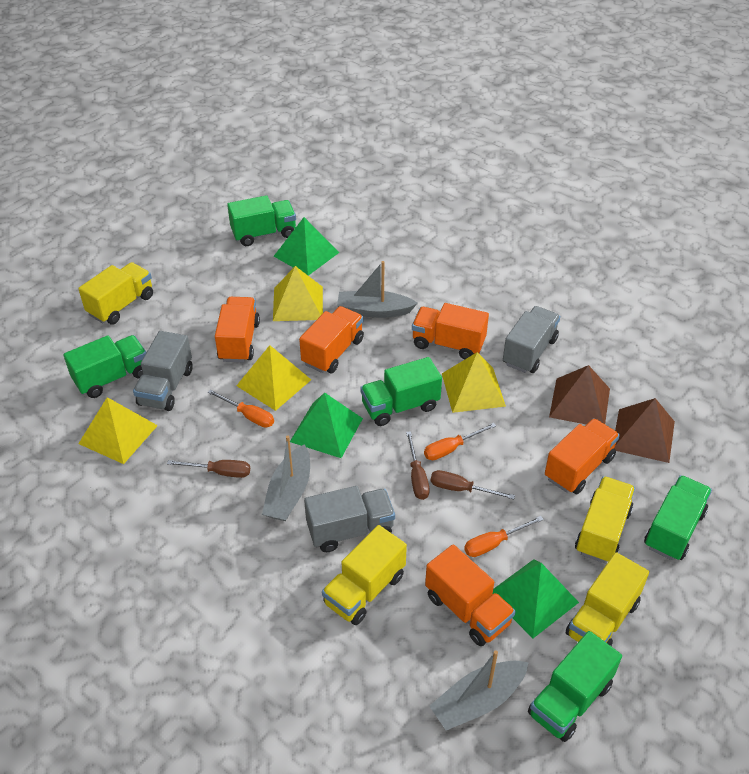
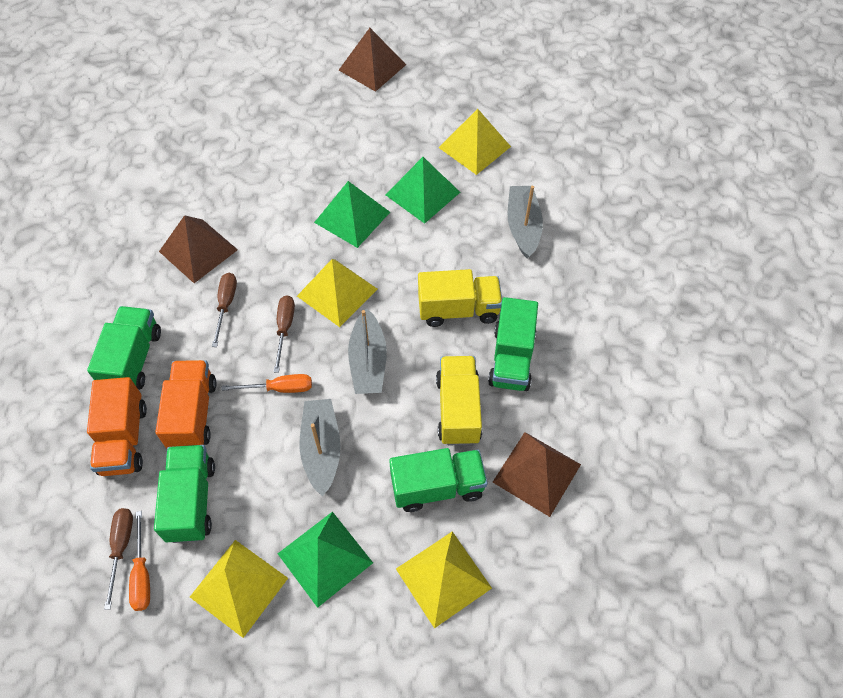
brown pyramid: [549,365,610,425] [614,398,675,463] = 2 -> [159,215,238,283] [339,28,406,92] [493,432,581,517] = 3
green truck: [63,335,147,398] [227,195,296,246] [360,357,442,426] [528,631,622,742] [644,475,712,560] = 5 -> [87,306,161,390] [154,445,215,543] [389,448,488,512] [488,297,538,391] = 4
grey truck: [133,331,193,411] [304,486,395,552] [503,306,560,373] = 3 -> none = 0
orange screwdriver: [207,389,274,428] [424,423,496,460] [464,516,544,557] = 3 -> [129,511,150,611] [221,374,312,393] = 2
orange truck: [215,297,260,362] [299,306,364,373] [412,303,489,360] [425,544,516,646] [545,418,620,494] = 5 -> [87,377,147,476] [156,360,217,448] = 2
yellow truck: [78,262,153,324] [322,525,407,625] [566,552,649,647] [575,476,635,563] = 4 -> [418,269,502,327] [436,356,482,445] = 2

